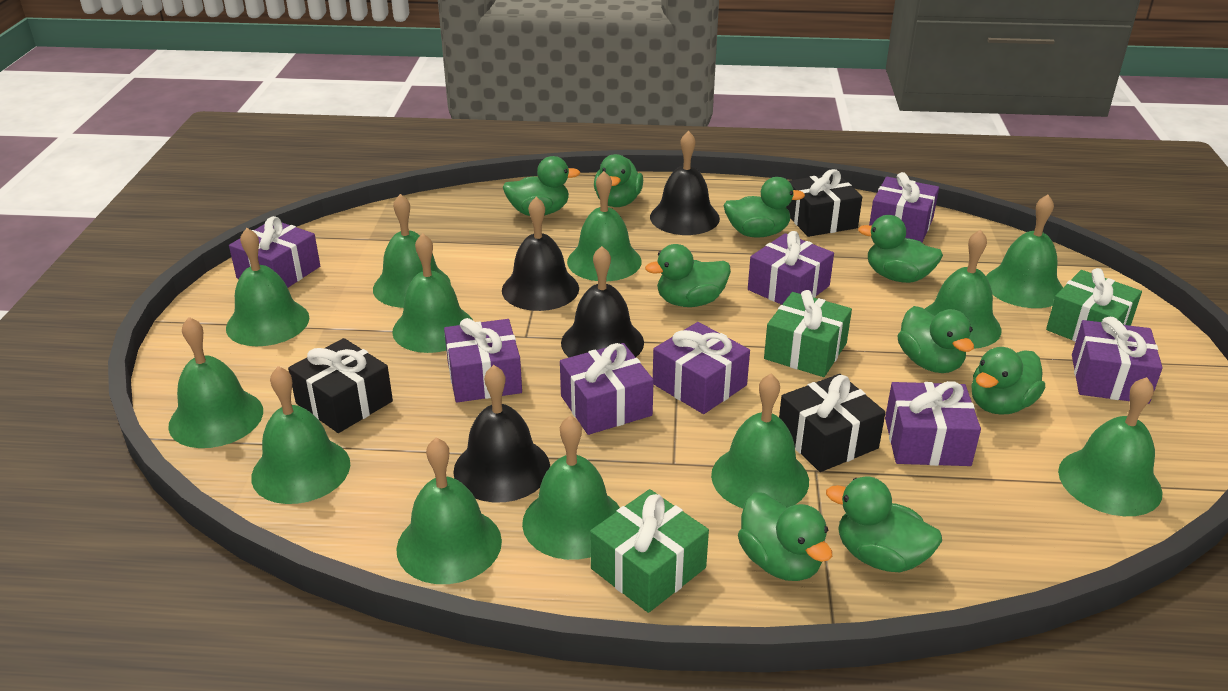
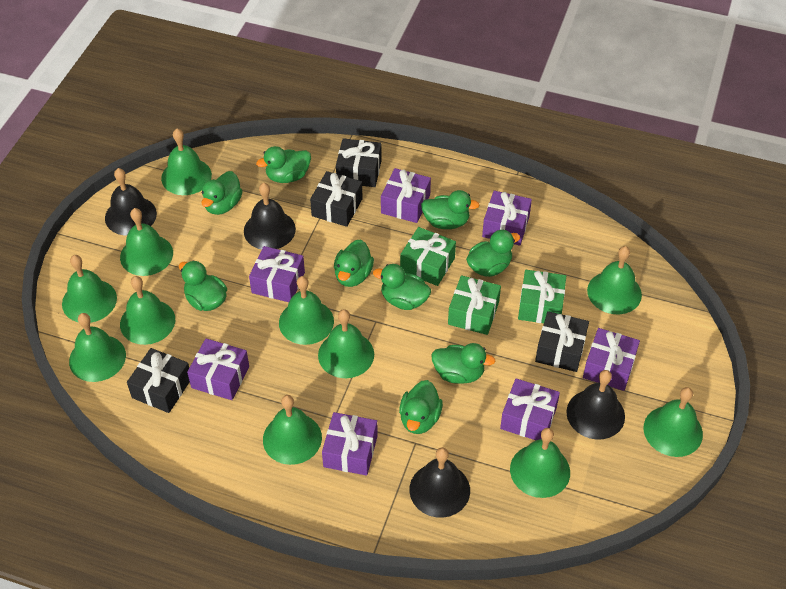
black gift: [288,338,393,433] [779,374,886,472] [786,169,862,237] = 3 -> [127,348,190,413] [310,171,363,227] [336,138,382,187] [535,311,589,372] = 4
green bell: [168,317,263,448] [226,228,309,346] [251,366,350,504] [373,194,451,308] [392,233,473,353] [396,438,502,584] [522,416,620,560] [567,171,642,281] [711,374,809,508] [925,229,1001,349] [986,195,1063,308] [1058,377,1163,516] = 12 -> [62,255,117,323] [69,313,126,382] [120,208,173,276] [120,276,175,345] [161,129,212,195] [263,395,322,465] [279,276,334,345] [318,309,374,378] [510,428,570,498] [587,246,642,314] [644,387,703,457] = 11
purple gift: [229,216,320,288] [444,318,522,403] [560,343,654,435] [653,322,750,414] [748,231,834,305] [869,172,939,242] [885,381,981,466] [1072,317,1163,404] = 8 -> [187,338,249,400] [249,246,305,302] [322,412,378,476] [381,168,431,223] [482,191,532,246] [500,378,560,440] [583,328,640,391] = 7

